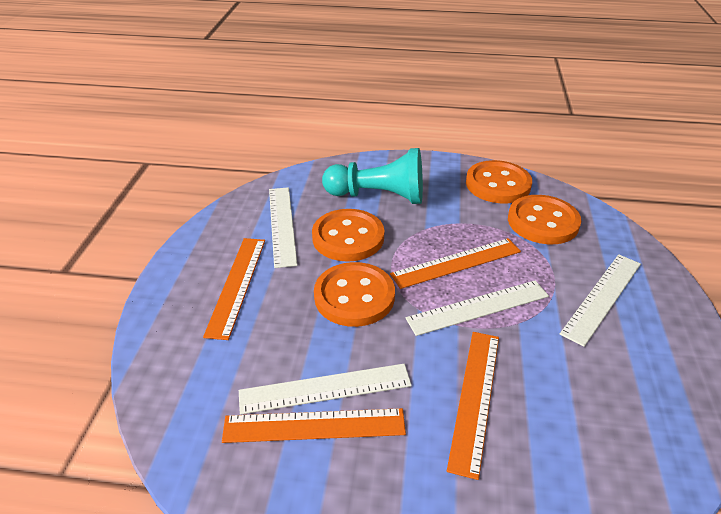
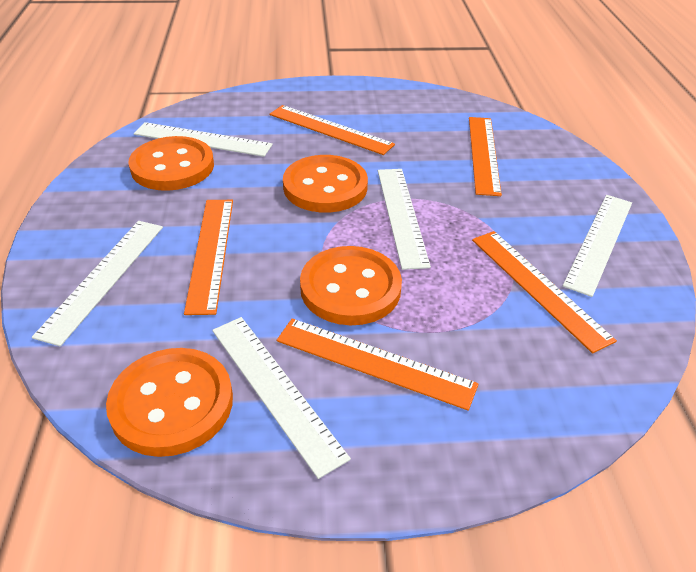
orange ruler: [203,238,265,340] [222,408,406,443] [390,238,521,289] [447,332,499,480] = 4 -> [184,200,233,315] [270,105,395,155] [277,318,479,411] [469,117,502,196] [472,231,617,353] = 5
turquoise pawn: [322,148,423,204] = 1 -> none = 0
white ruler: [239,364,412,415] [269,187,297,268] [406,280,549,336] [560,254,641,347] = 4 -> [32,221,163,346] [134,122,273,157] [212,317,351,479] [378,169,431,270] [563,195,632,297] = 5

